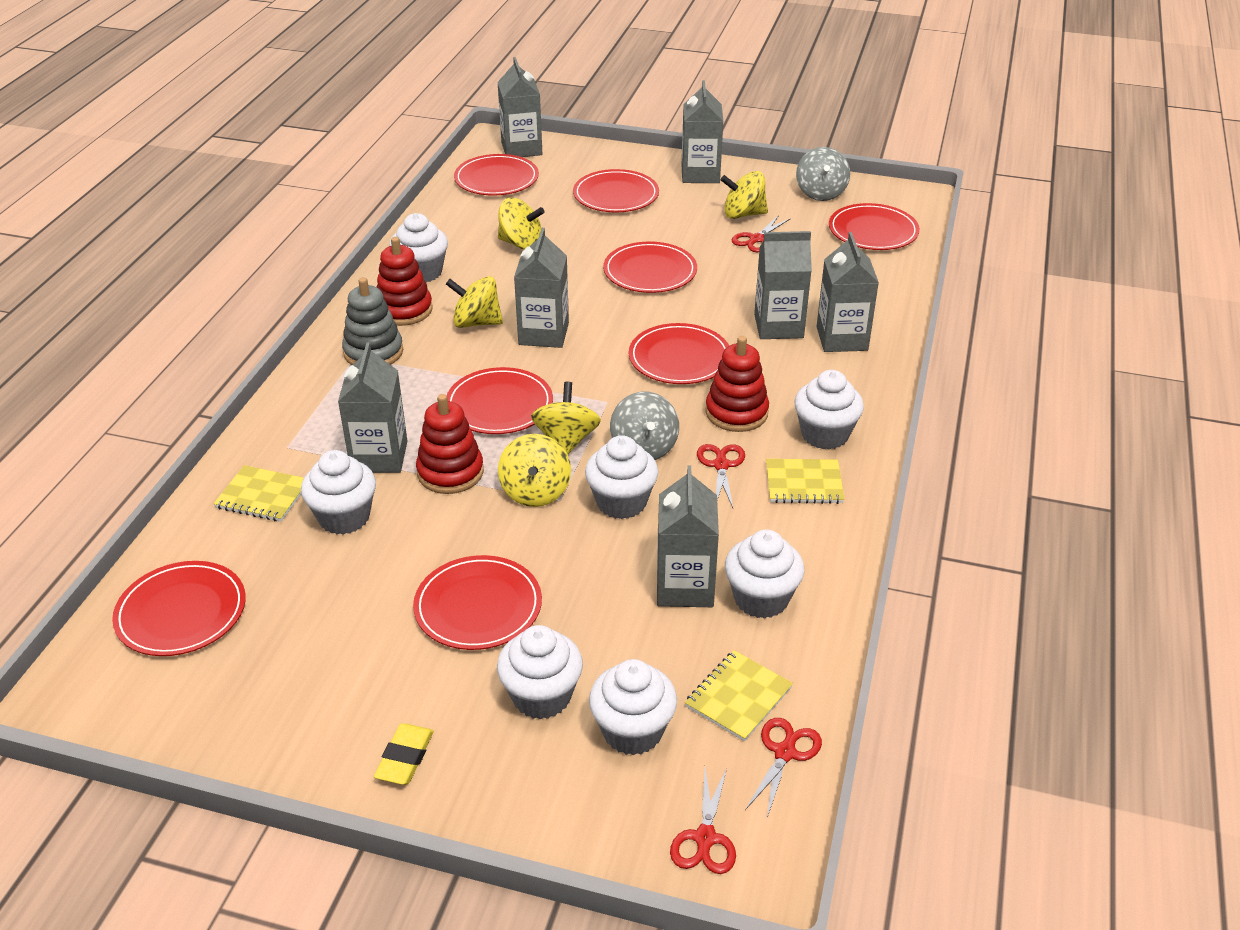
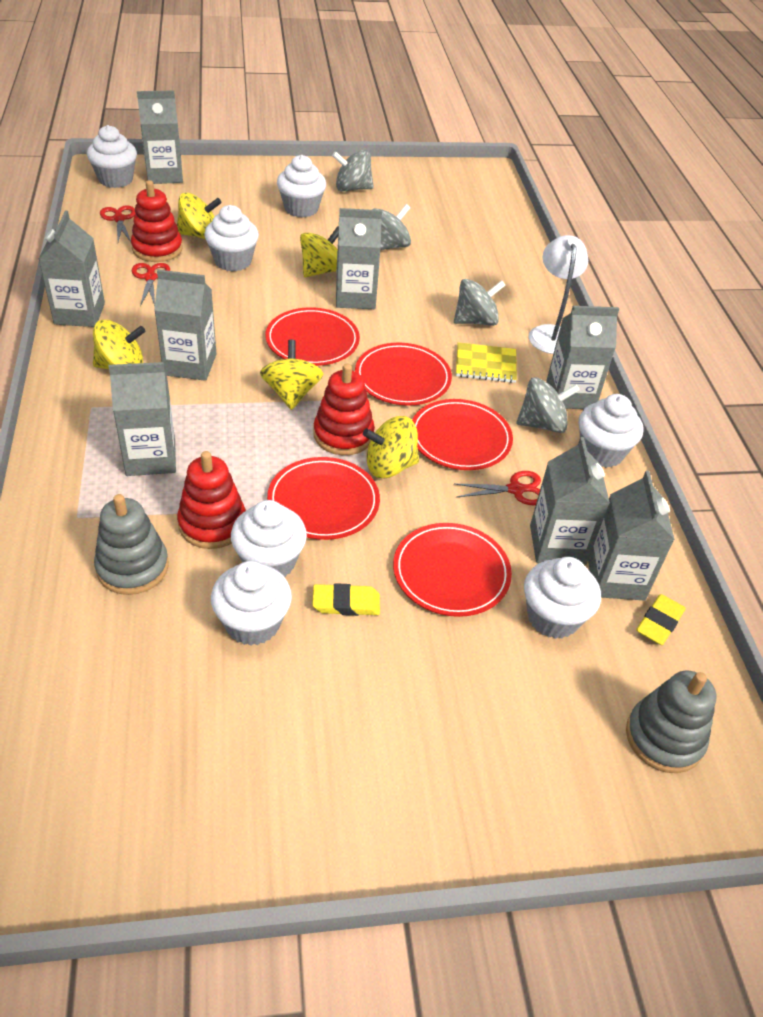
grey carton: [338,342,407,473] [497,57,542,157] [514,228,569,348] [657,465,719,607] [682,80,723,183] [754,231,812,339] [816,232,879,352] = 7 -> [39,211,105,327] [109,362,176,476] [137,90,183,184] [154,269,216,381] [336,208,382,309] [530,437,610,565] [546,306,619,409] [588,471,675,601] = 8
grey spinning top: [610,392,679,460] [796,147,850,201] = 2 -> [332,150,374,192] [372,204,411,250] [454,279,506,326] [516,377,580,433] = 4
grey stacking toy: [342,277,403,365] = 1 -> [94,494,169,595] [626,671,716,773] = 2
red plate: [112,561,246,656] [413,555,542,650] [447,367,553,434] [454,154,539,196] [573,169,659,212] [603,242,697,293] [629,323,729,384] [829,203,920,250] = 8 -> [265,307,360,366] [267,457,380,540] [355,343,452,405] [393,523,512,617] [412,399,513,470] = 5
red scissors: [670,768,736,874] [697,444,745,508] [732,215,791,252] [745,718,822,817] = 4 -> [100,205,136,242] [132,263,170,306] [455,471,541,505] = 3
white lamp: none = 0 -> [529,235,588,354] = 1
yellow eraser: [374,724,434,785] = 1 -> [312,583,380,616] [636,594,685,645] = 2
yellow notebook: [214,465,304,522] [685,650,793,741] [766,459,845,504] = 3 -> [456,342,517,383] = 1

